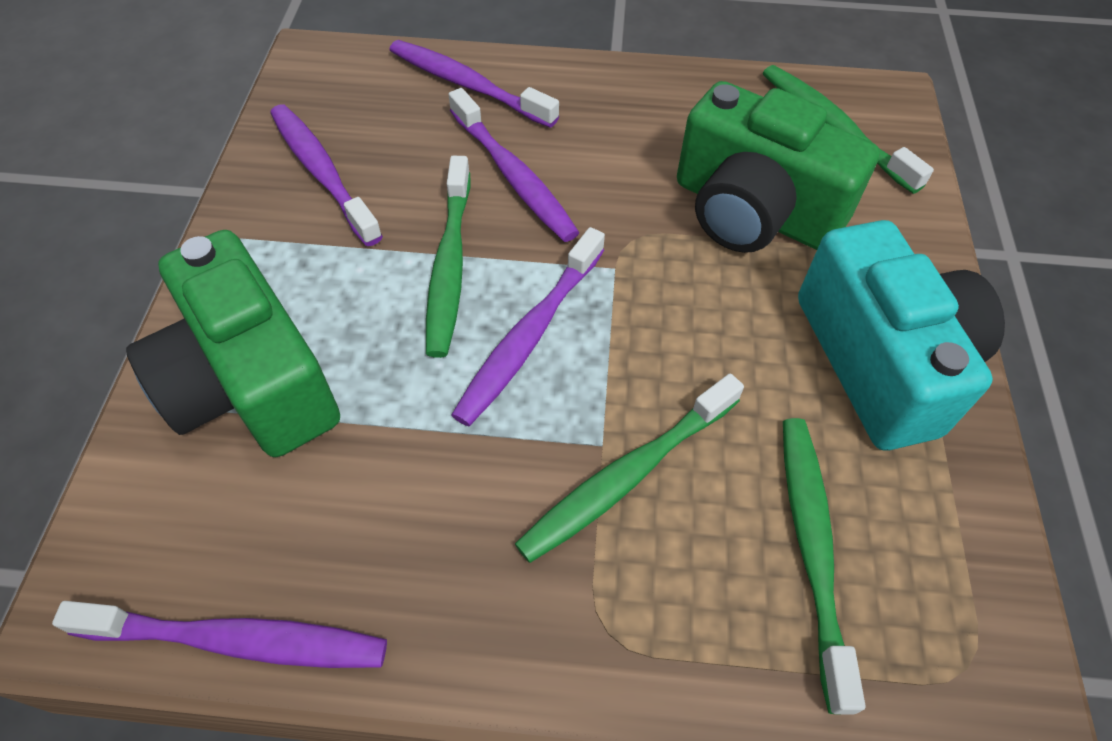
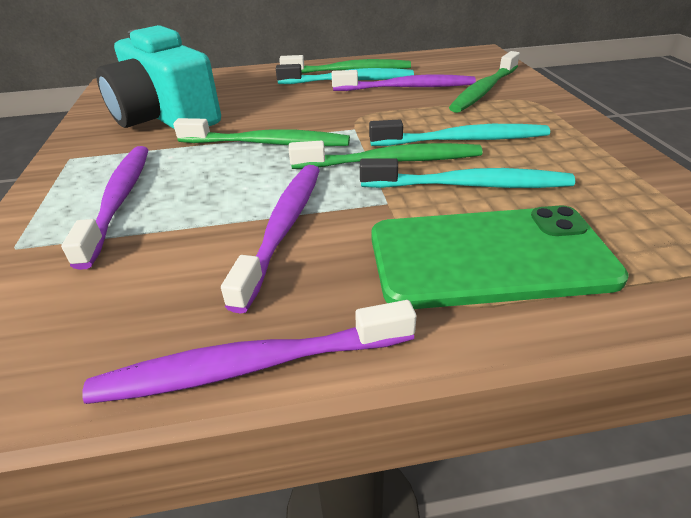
green camera: [126,230,340,457] [677,81,880,253] = 2 -> none = 0
green phone: none = 0 -> [371,206,629,309] = 1
purple toothbrush: [52,601,387,668] [270,104,383,246] [389,40,559,128] [449,88,579,242] [452,227,605,426] = 5 -> [61,146,149,270] [82,300,417,404] [221,165,320,313] [332,70,476,91] = 4
turquoise toothbrush: none = 0 -> [276,64,414,84] [360,158,575,188] [369,119,550,146] = 3

